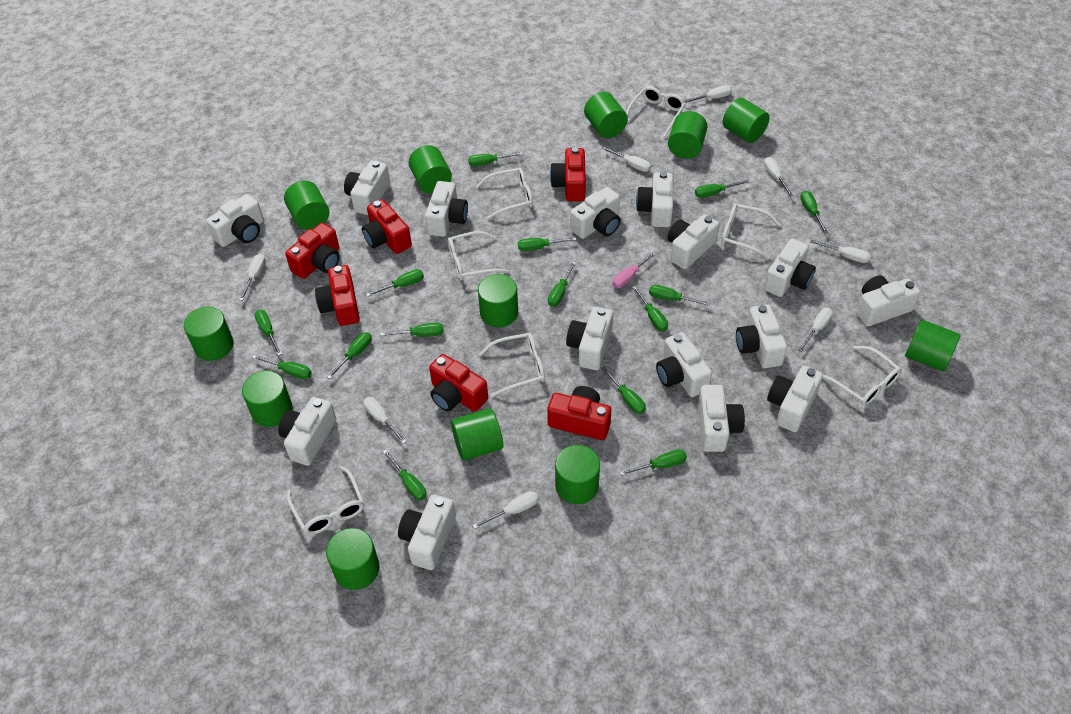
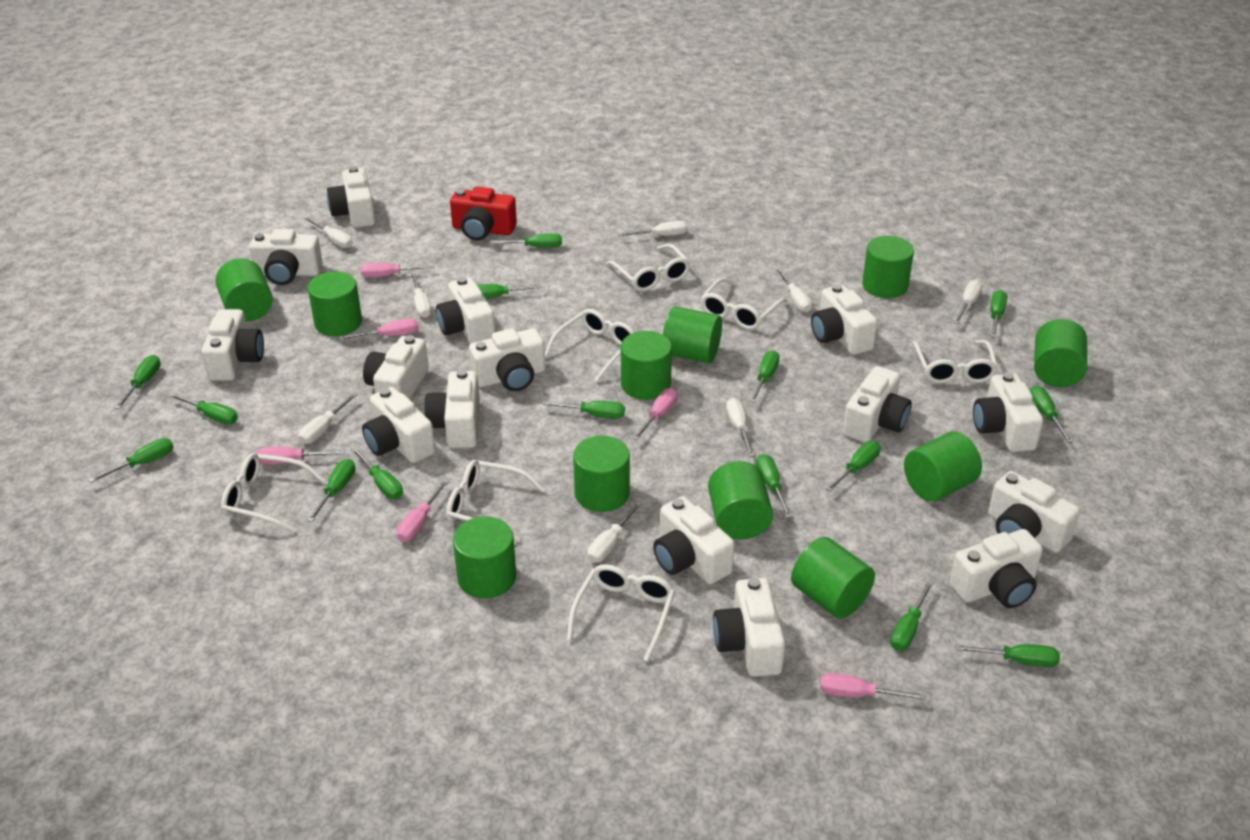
green cylinder: [184,307,234,361] [242,371,293,427] [284,181,329,230] [326,528,380,590] [408,145,452,194] [451,408,503,461] [478,274,518,327] [555,445,600,504] [584,92,628,138] [668,111,708,159] [723,98,770,143] [905,320,961,371] = 12 -> [216,258,273,322] [308,271,362,336] [453,516,516,599] [573,436,630,512] [621,331,672,400] [663,306,722,363] [708,461,773,540] [791,537,875,619] [862,236,914,298] [904,431,982,502] [1034,319,1087,387] = 11
pink screwdriver: [612,252,656,288] = 1 -> [256,446,345,464] [340,318,419,339] [361,263,435,278] [397,479,449,542] [633,388,678,440] [820,673,925,700] = 6
red camera: [285,223,340,279] [315,265,360,326] [362,199,412,254] [429,354,488,412] [547,386,611,440] [550,147,586,201] = 6 -> [450,186,517,240] = 1

